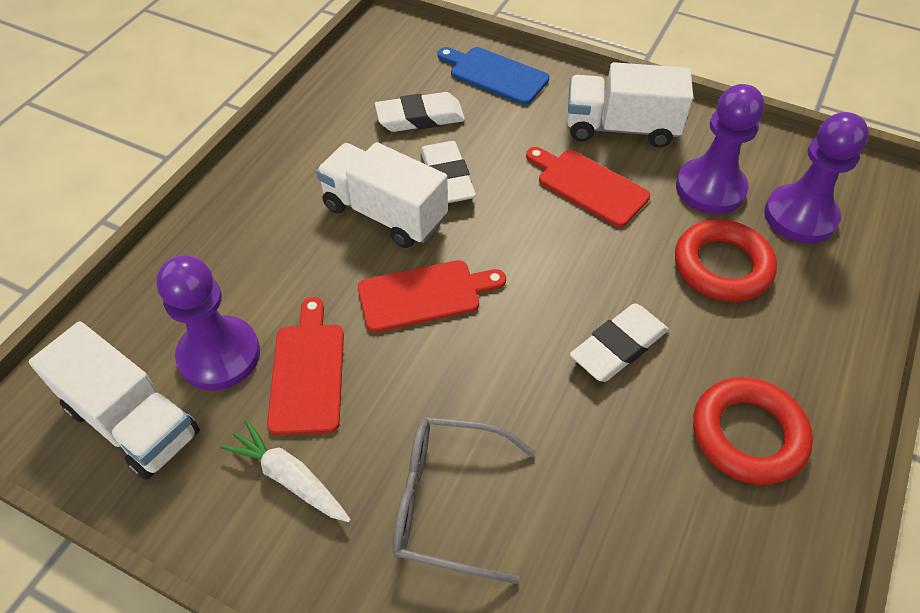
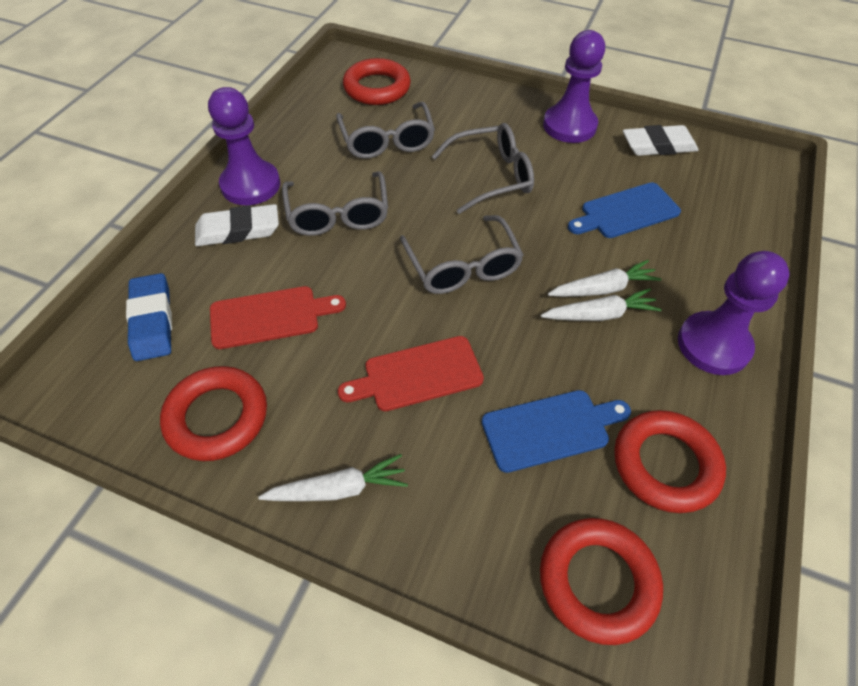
blue cutting board: [438,47,549,105] = 1 -> [482,390,631,473] [568,182,681,238] = 2
blue eraser: none = 0 -> [126,273,172,361] = 1
grey glasses: [393,417,536,584] = 1 -> [282,171,388,236] [336,102,435,159] [400,215,524,294] [431,123,534,214] = 4
red cutting board: [267,297,344,435] [358,260,506,332] [526,147,650,227] = 3 -> [210,286,346,349] [338,336,484,411] = 2
red ring: [675,219,777,302] [693,377,813,485] = 2 -> [160,366,267,461] [343,58,411,105] [540,518,663,645] [614,410,726,513] = 4
white carrot: [220,420,351,522] = 1 -> [258,454,408,501] [541,288,662,321] [548,260,662,297] = 3
white eraser: [375,92,465,132] [420,141,476,203] [570,303,669,382] = 3 -> [195,204,279,246] [623,125,698,156] = 2
white truck: [29,321,200,480] [316,142,448,248] [567,62,693,148] = 3 -> none = 0

